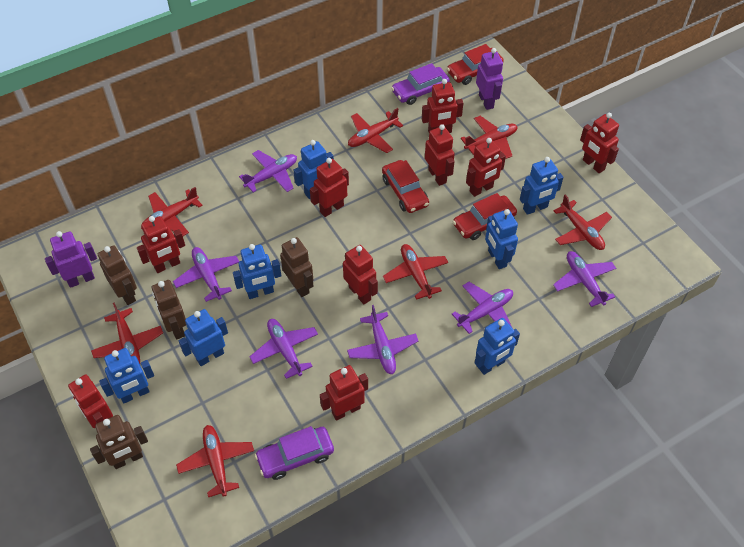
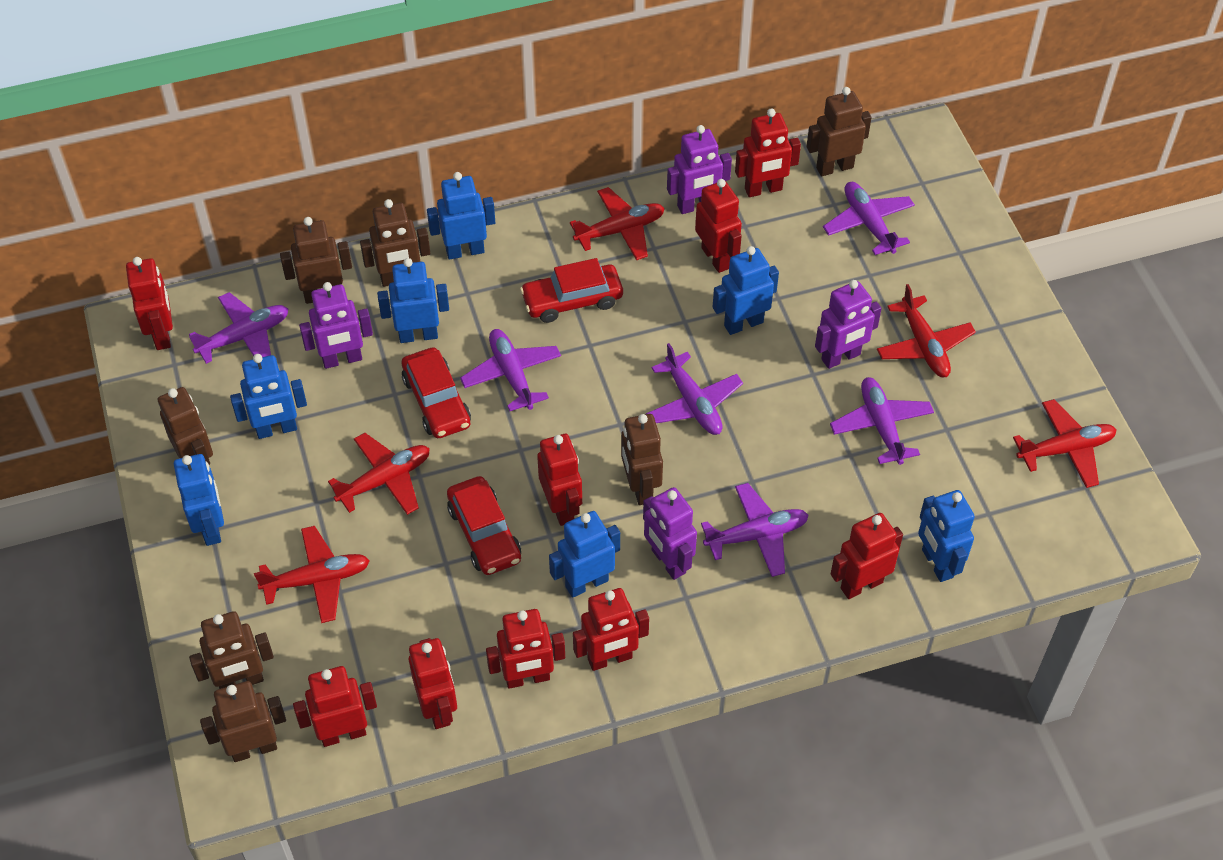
brown robot: [90,415,148,469] [98,245,137,305] [152,280,186,340] [280,237,313,297] = 4 -> [158,387,213,465] [189,611,274,689] [200,681,286,762] [280,217,352,304] [360,199,430,287] [621,414,663,505] [806,87,872,176] = 7
purple car: [255,426,334,480] [391,63,450,105] = 2 -> none = 0
purple robot: [45,231,97,288] [476,48,503,110] = 2 -> [299,282,373,369] [643,487,697,580] [667,125,732,214] [815,280,882,369] = 4
red plane: [91,303,163,363] [141,187,203,236] [176,425,254,497] [348,108,403,153] [383,244,448,300] [461,116,518,159] [554,195,612,250] = 7 -> [254,526,370,623] [328,433,430,515] [570,187,665,260] [877,284,976,378] [1013,399,1116,488] = 5

